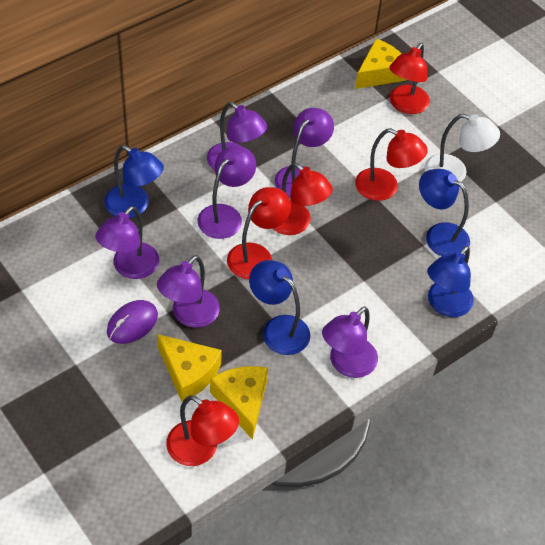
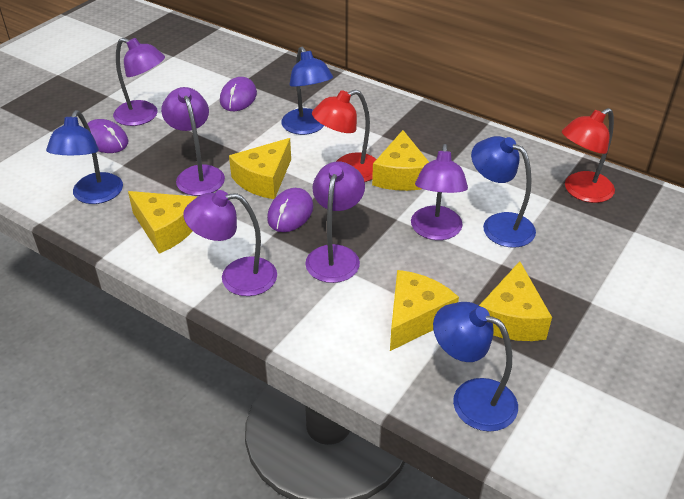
purple lamp: [95,206,159,279] [157,255,220,328] [198,146,256,239] [207,102,267,170] [275,108,334,197] [322,306,378,378] = 6 -> [113,38,165,126] [161,87,225,196] [183,190,277,296] [305,161,365,283] [411,144,468,240] = 5
purple mouse: [107,300,158,344] = 1 -> [87,119,129,153] [220,77,257,111] [267,188,313,232] = 3
red lamp: [166,395,239,466] [227,187,291,279] [272,163,333,235] [355,128,428,201] [389,43,430,114] = 5 -> [312,89,377,182] [562,108,615,203] = 2
white lamp: [424,114,500,182] = 1 -> none = 0
yellow cheese: [157,334,222,402] [210,366,268,440] [355,39,406,89] = 3 -> [128,191,197,254] [229,138,291,199] [372,130,429,191] [390,270,459,351] [479,261,552,341] = 5

